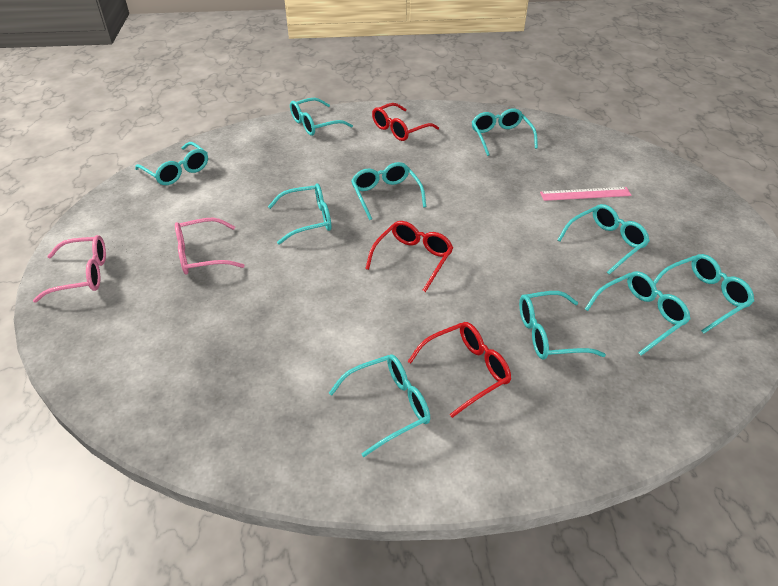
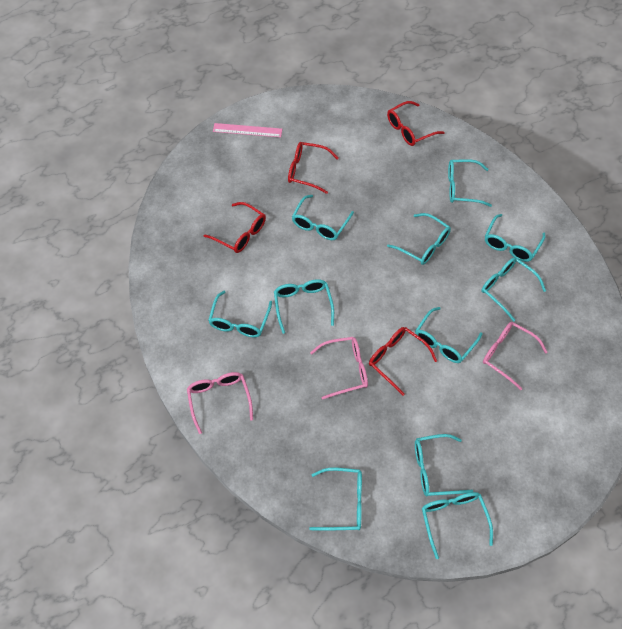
pink glasses: [33,235,106,303] [175,218,245,274] = 2 -> [187,372,253,434] [310,337,368,399] [483,322,547,390] = 3
red glasses: [365,221,453,292] [372,103,439,141] [407,322,511,418] = 3 -> [203,202,266,253] [288,142,338,194] [369,327,437,396] [387,101,445,146] = 4
turquoise glasses: [135,142,208,185] [268,183,331,245] [290,98,353,136] [329,354,430,457] [351,162,426,220] [472,108,538,156] [519,291,606,360] [557,204,650,275] [585,271,690,356] [653,254,754,334] = 10 -> [208,291,272,337] [274,279,334,334] [292,195,354,240] [309,467,362,531] [387,213,451,265] [415,307,482,363] [415,434,473,496] [422,492,493,559] [448,159,492,207] [481,257,546,322] [485,214,545,262] = 11

